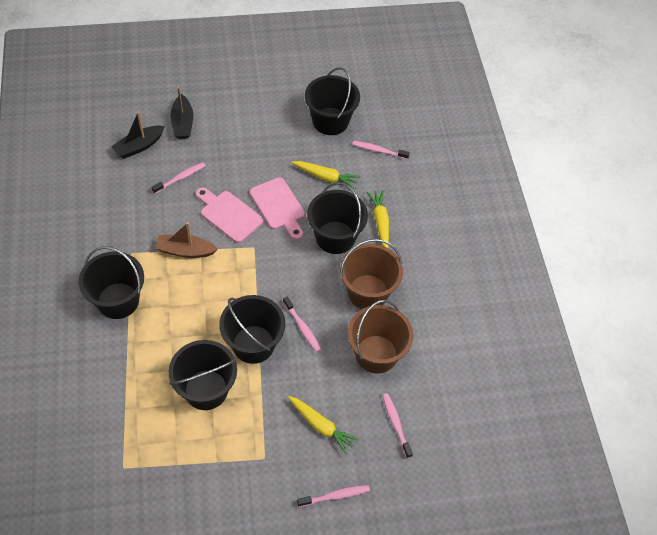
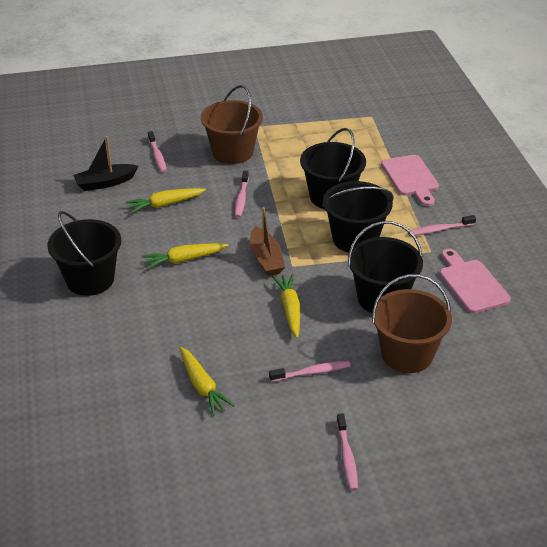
black boat: [111,111,165,159] [170,86,193,139] = 2 -> [73,136,138,191] = 1
black bucket: [79,246,144,319] [169,340,237,410] [219,295,285,364] [305,67,360,135] [307,182,368,254] = 5 -> [47,211,121,296] [300,128,366,209] [322,181,394,253] [348,221,423,313] = 4
yellow carrot: [288,396,359,454] [291,161,360,189] [367,190,389,248] = 3 -> [126,188,206,214] [142,243,229,269] [180,347,235,416] [273,274,300,338] = 4

